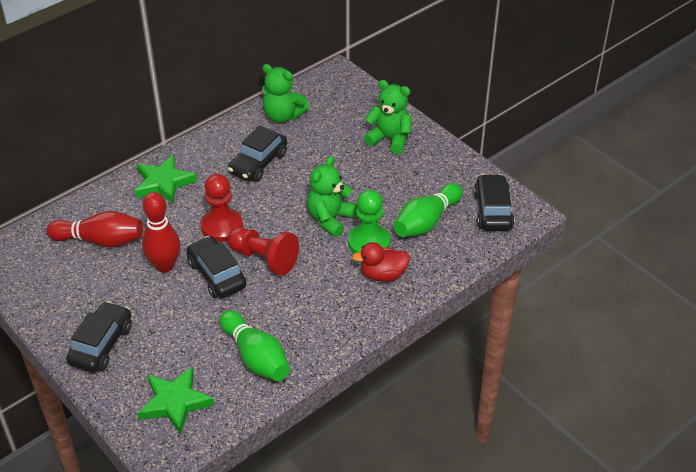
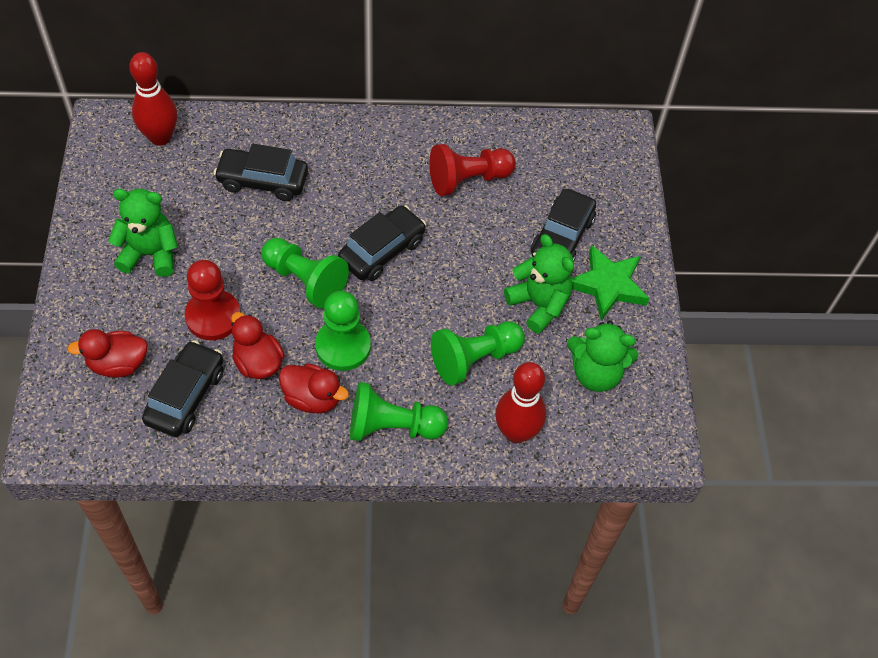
green bowling pin: [219,310,290,381] [394,183,463,237] = 2 -> none = 0
green pawn: [348,190,390,254] = 1 -> [261,238,349,308] [315,291,371,371] [350,382,448,441] [431,321,525,386] = 4
green star: [135,154,197,204] [138,366,214,435] = 2 -> [571,245,650,321] = 1
red duck: [352,242,410,282] = 1 -> [67,329,148,378] [231,312,285,379] [279,363,349,414] = 3

